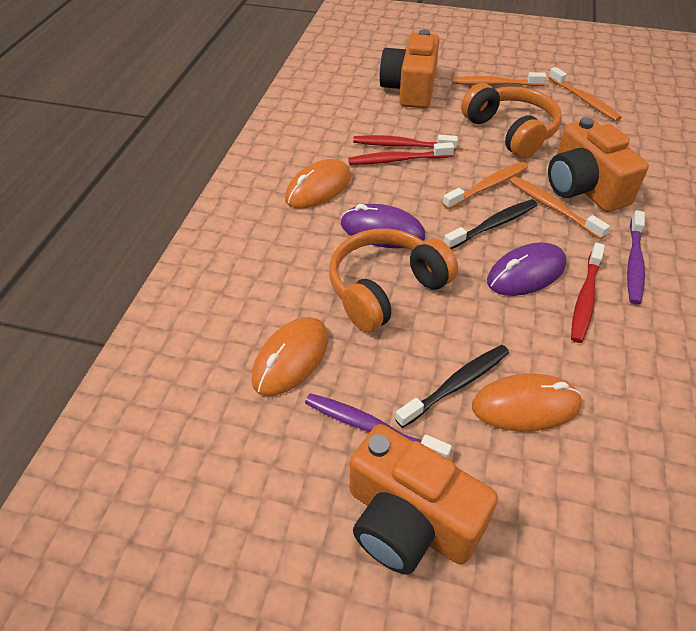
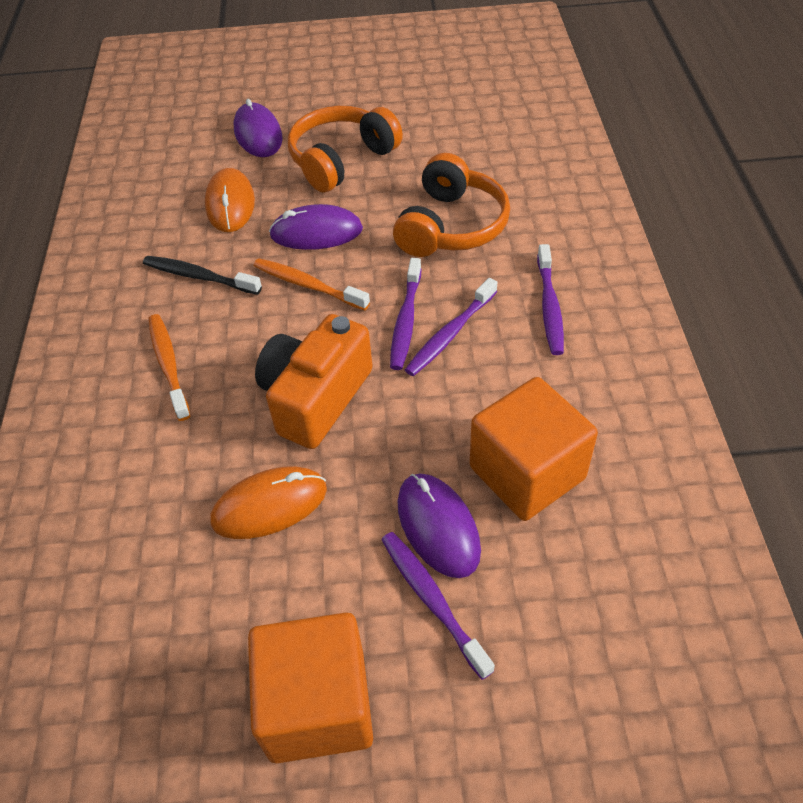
black toothbrush: [395,345,509,428] [444,199,537,249] = 2 -> [143,256,262,295] = 1
orange camera: [350,424,498,575] [379,29,439,108] [548,117,649,212] = 3 -> [255,314,373,449] = 1
orange cube: none = 0 -> [248,613,373,763] [470,377,598,521] = 2
orange mouse: [252,317,328,396] [285,159,351,209] [472,374,582,432] = 3 -> [205,168,255,232] [210,466,327,539] = 2
orange toothbrush: [443,162,528,209] [452,72,546,86] [510,176,610,240] [548,67,622,121] = 4 -> [148,314,191,421] [253,258,370,311] = 2
purple mouse: [341,204,425,248] [487,242,567,296] = 2 -> [234,99,283,157] [269,204,363,250] [397,474,481,578] = 3
purple toothbrush: [305,393,452,459] [627,210,645,304] = 2 -> [381,532,495,680] [390,258,422,370] [405,278,497,376] [537,244,564,355] = 4
red toothbrush: [348,142,454,165] [353,135,458,150] [571,243,605,343] = 3 -> none = 0

